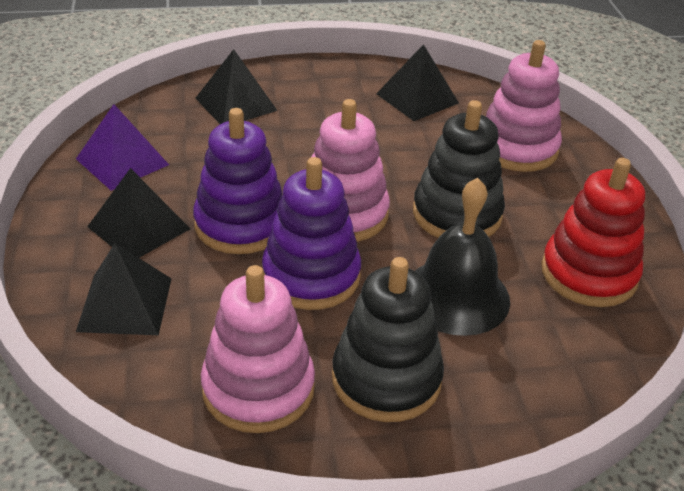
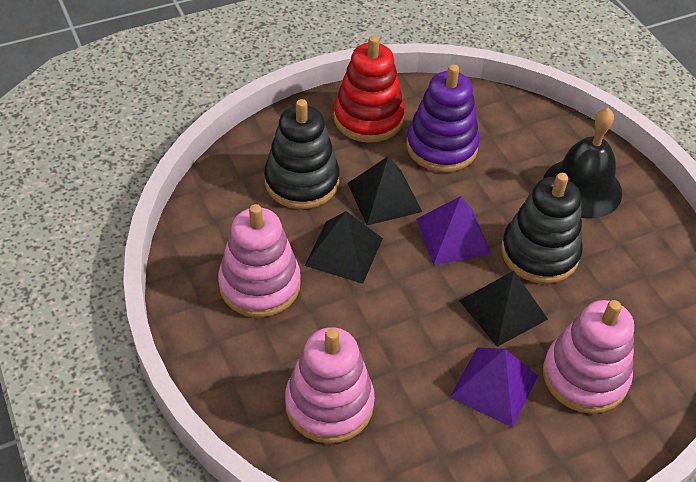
black pyramid: [76,243,172,335] [87,168,190,258] [195,49,278,124] [376,44,459,121] = 4 -> [305,211,383,284] [347,156,422,225] [459,271,548,347] = 3
purple pyramid: [76,104,169,191] = 1 -> [416,196,492,265] [450,347,538,428] = 2
purple stacking toy: [193,108,283,254] [262,157,361,310] = 2 -> [406,64,480,172] = 1

